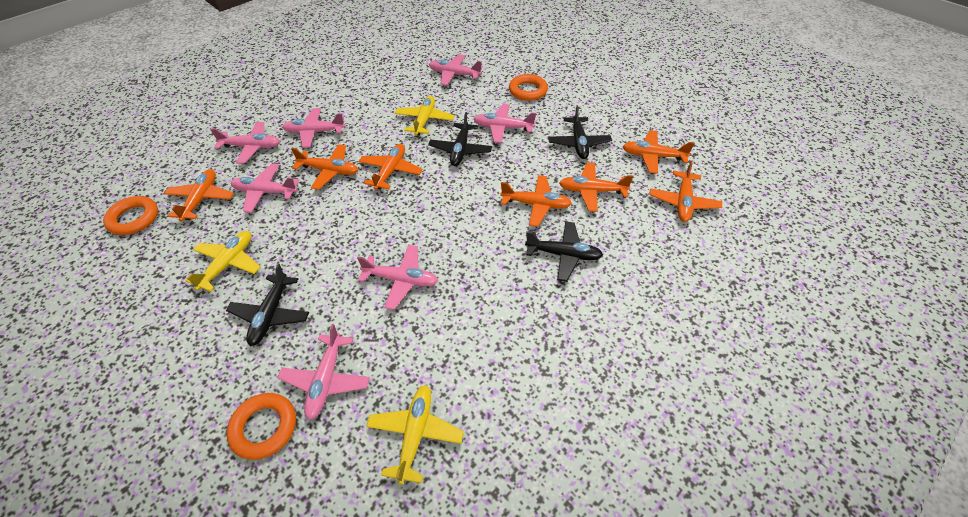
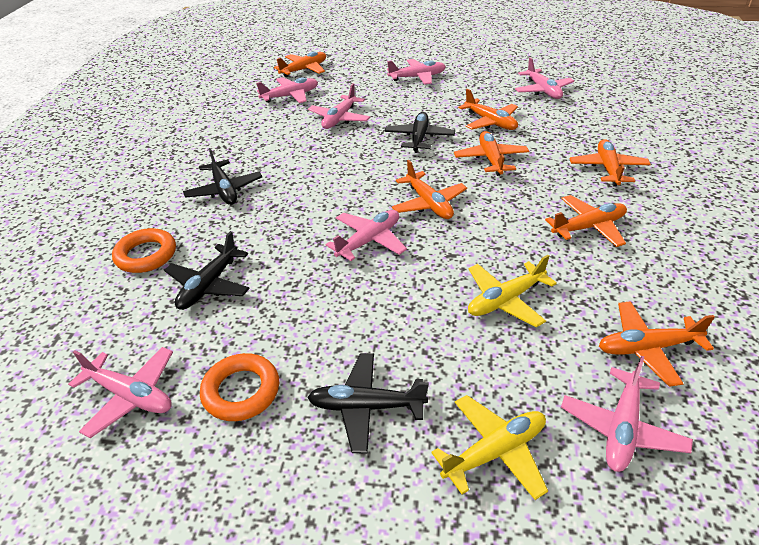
orange ring: [103,196,158,235] [226,393,296,460] [509,74,548,101] = 3 -> [112,228,176,273] [200,353,279,421] = 2
yellow plane: [185,231,260,292] [366,385,464,485] [395,96,455,136] = 3 -> [431,395,548,500] [468,255,557,327] = 2

